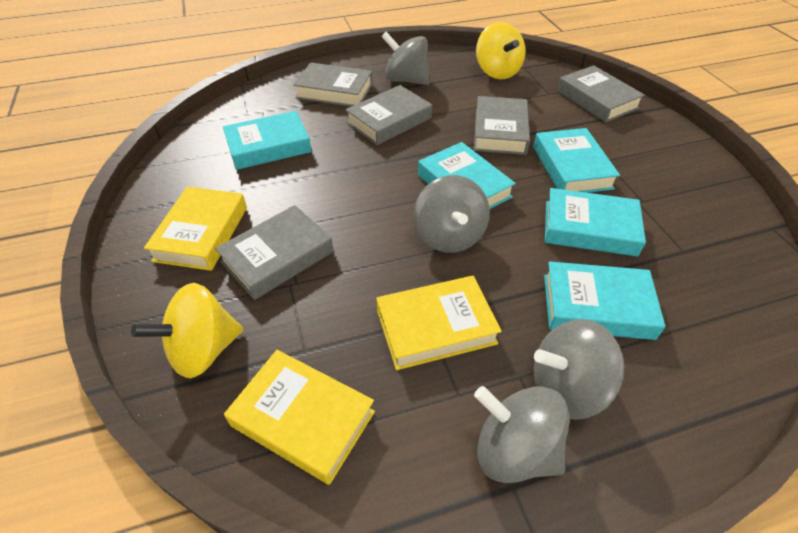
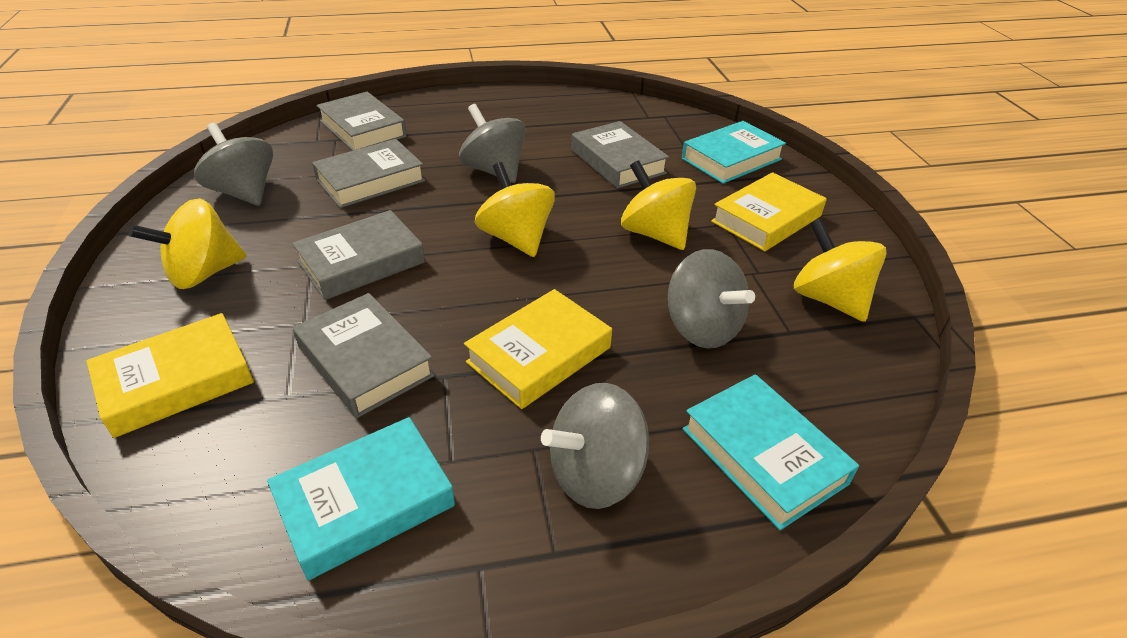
turquoise book: [223,111,312,170] [418,142,516,209] [533,128,620,193] [544,262,665,340] [545,188,646,257] = 5 -> [267,417,455,580] [682,121,786,184] [683,374,859,530] = 3
yellow spinning top: [131,283,244,378] [476,22,526,79] = 2 -> [129,198,247,289] [475,162,555,257] [621,160,696,250] [794,218,887,322] = 4

